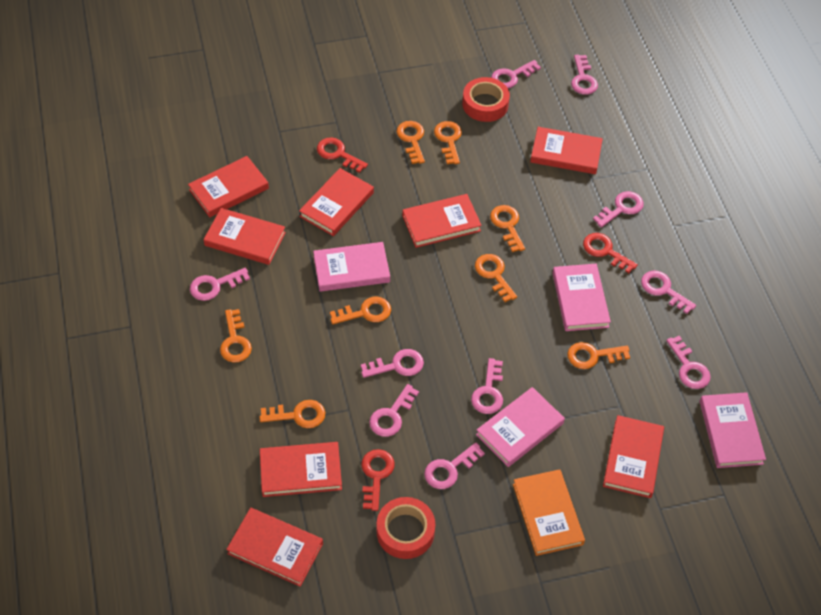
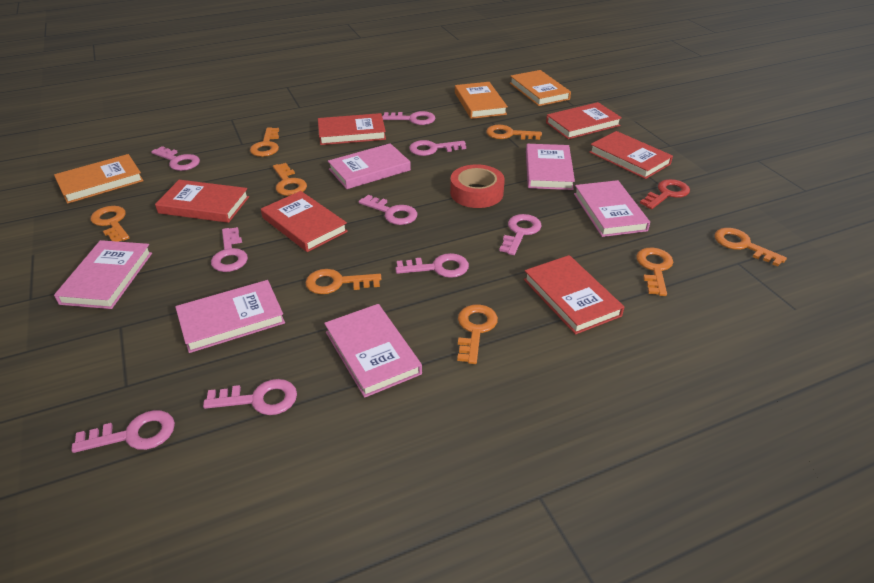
orange book: [513,469,585,556] = 1 -> [54,154,144,204] [455,82,508,119] [510,70,571,106] = 3
pink book: [313,242,390,292] [476,387,565,467] [553,264,611,331] [700,392,766,468] = 4 -> [54,240,152,309] [175,280,285,353] [324,304,422,398] [328,143,411,189] [526,144,575,190] [574,180,650,237] = 6
pink key: [190,268,250,301] [361,349,424,378] [369,384,419,437] [424,442,485,489] [471,358,503,414] [491,60,541,88] [571,55,598,95] [593,191,644,228] [641,271,696,314] [666,336,711,389] = 10 -> [71,410,175,453] [151,146,200,171] [203,379,297,415] [211,227,248,272] [359,195,417,225] [382,111,435,125] [395,253,469,278] [409,140,466,156] [499,214,542,255] = 9
red book: [188,156,269,217] [203,208,286,265] [226,508,323,587] [260,442,342,497] [299,168,374,236] [402,194,482,248] [530,127,603,174] [603,415,664,498] = 8 -> [155,180,249,223] [261,191,348,252] [318,113,386,145] [524,255,624,335] [546,102,622,139] [589,131,673,179] = 6
red key: [317,137,368,173] [361,449,395,511] [583,233,638,273] = 3 -> [640,179,690,209] = 1
red tape: [377,497,436,559] [462,77,510,122] = 2 -> [450,164,505,208] = 1

